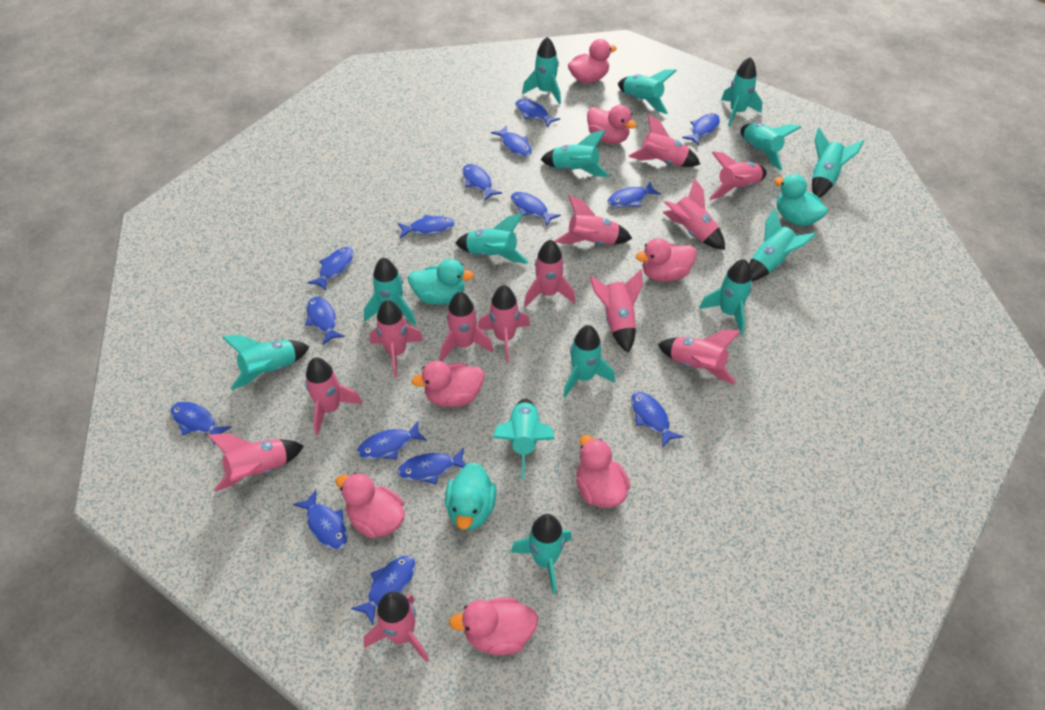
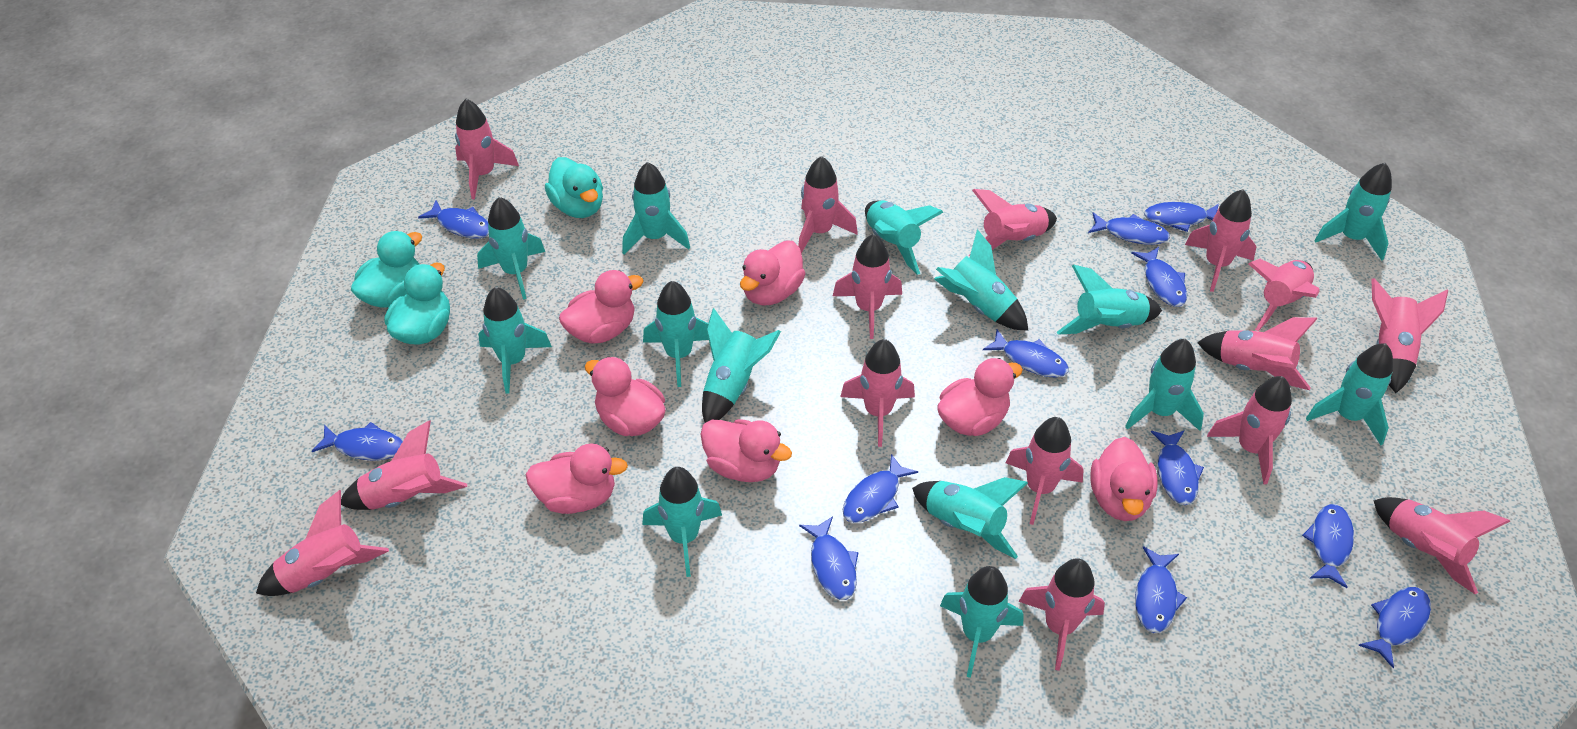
blue fish: [171,402,232,445] [293,490,348,550] [305,297,345,345] [307,247,354,291] [351,555,416,625] [357,421,427,459] [397,448,466,484] [398,215,455,238] [463,164,502,201] [491,125,532,157] [511,192,561,226] [516,99,560,128] [607,181,661,207] [631,392,684,448] [682,113,720,145] = 15 -> [312,422,403,461] [418,200,489,238] [799,516,859,600] [843,454,918,523] [983,330,1069,377] [1088,212,1170,245] [1131,247,1187,307] [1135,546,1187,633] [1144,202,1219,232] [1151,431,1204,505] [1302,504,1354,588] [1358,587,1431,668] = 12
pink rocket: [208,433,304,492] [305,357,362,435] [364,591,429,662] [370,300,424,378] [440,292,493,361] [478,285,530,362] [524,239,576,307] [555,195,632,245] [589,269,643,353] [628,114,700,167] [658,329,741,384] [663,179,725,250] [709,152,767,200] = 13 -> [256,490,389,596] [341,420,467,510] [455,99,519,199] [798,156,858,253] [833,234,902,339] [840,339,915,447] [969,189,1057,256] [1006,417,1084,525] [1019,558,1105,671] [1185,189,1257,292] [1197,317,1317,390] [1207,376,1292,484] [1249,259,1320,331] [1371,278,1448,393] [1373,497,1510,595] = 15

